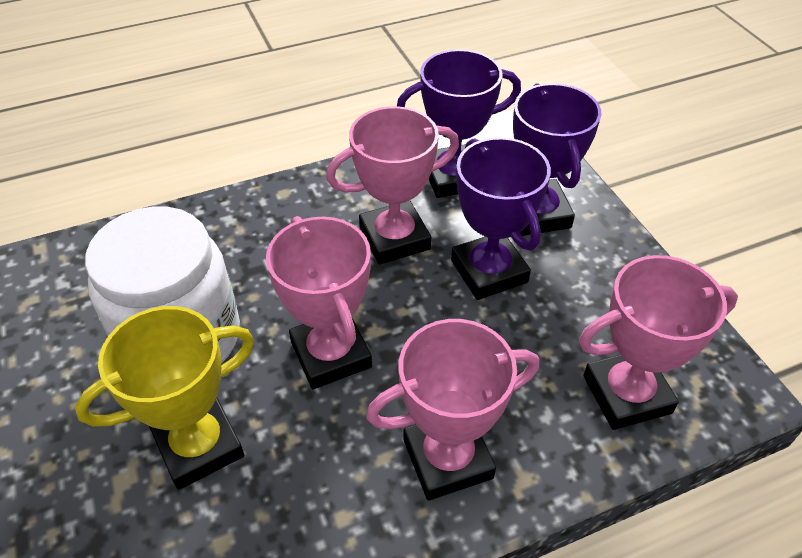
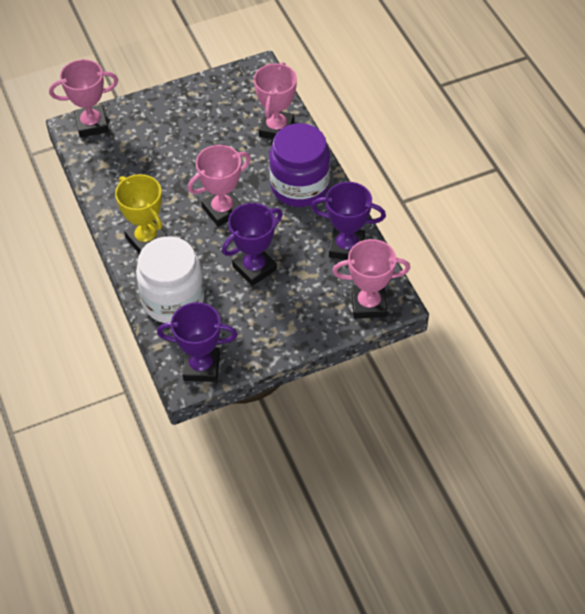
purple jar: none = 0 -> [269,123,330,207] = 1

